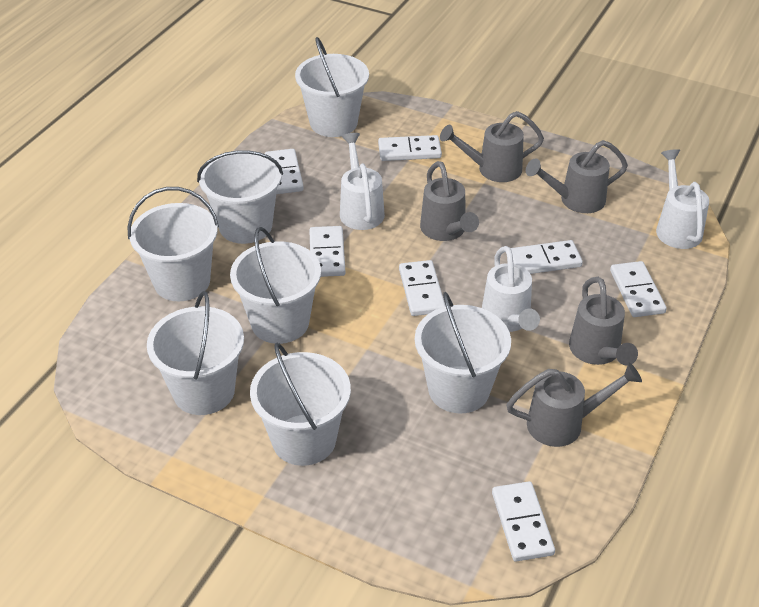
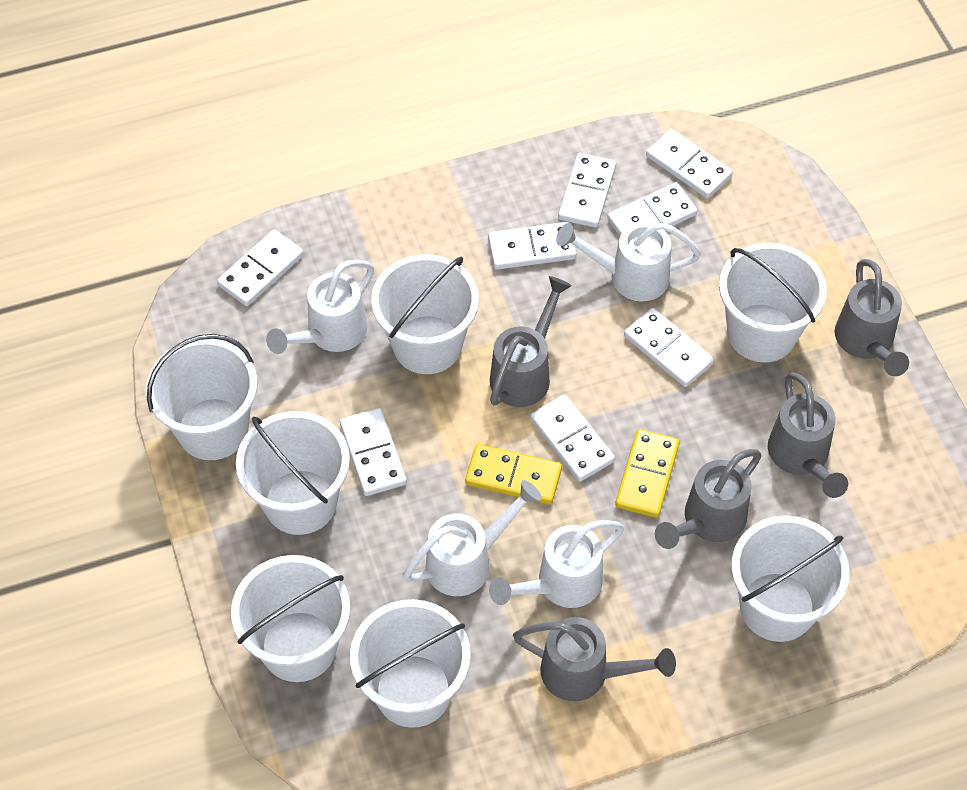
white domino: [265,149,304,194] [309,226,346,277] [378,135,442,161] [399,260,446,316] [492,481,555,562] [511,240,583,274] [610,261,667,317] = 7 -> [217,229,304,306] [340,408,407,496] [488,222,576,270] [530,395,615,482] [558,153,616,228] [607,183,697,236] [624,308,714,387] [646,129,733,198] = 8
white watering can: [340,133,385,230] [482,246,540,332] [656,149,709,249] = 3 -> [266,260,374,354] [403,480,542,596] [489,520,624,608] [556,222,701,302] = 4
yellow domino: none = 0 -> [465,444,562,504] [615,429,680,518] = 2

